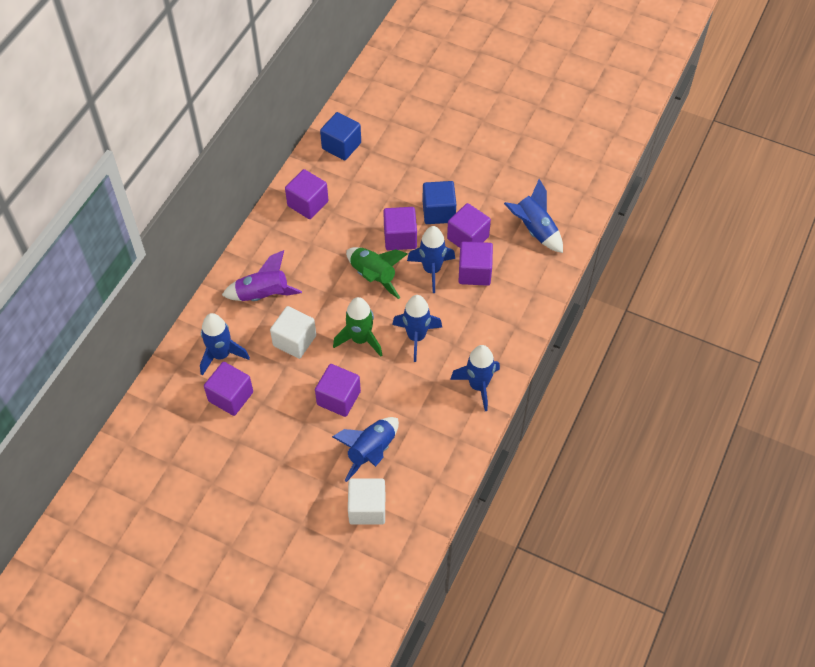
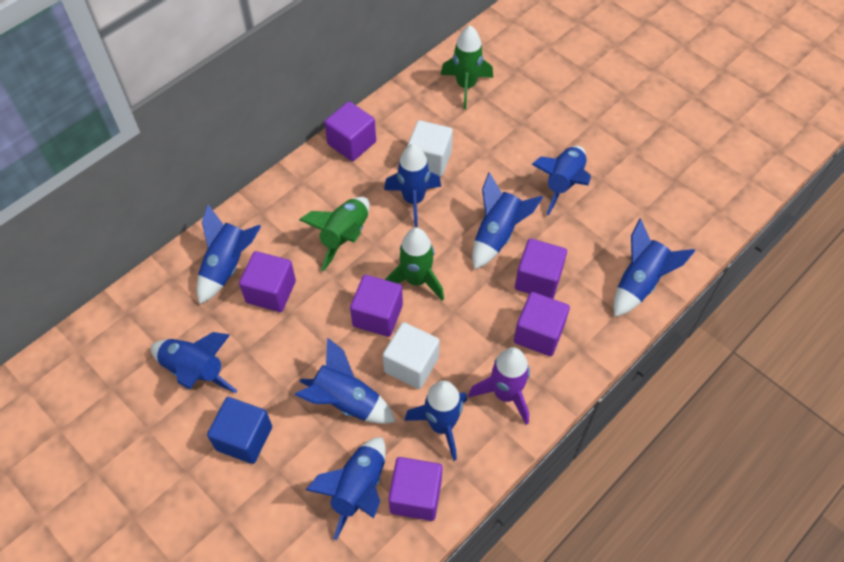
blue cube: [320,112,361,160] [423,181,456,224] = 2 -> [207,397,272,464] = 1
blue rocket: [200,313,250,376] [332,417,399,482] [392,295,442,362] [407,226,455,293] [450,345,500,411] [504,179,563,253] = 6 -> [151,332,238,393] [197,204,261,304] [295,337,396,424] [306,437,386,540] [384,144,441,227] [404,380,467,461] [472,172,543,270] [531,146,591,215] [613,218,696,317] = 9
green rocket: [333,297,382,357] [346,247,407,299] = 2 -> [299,197,370,271] [385,228,444,301] [441,25,493,109] = 3

